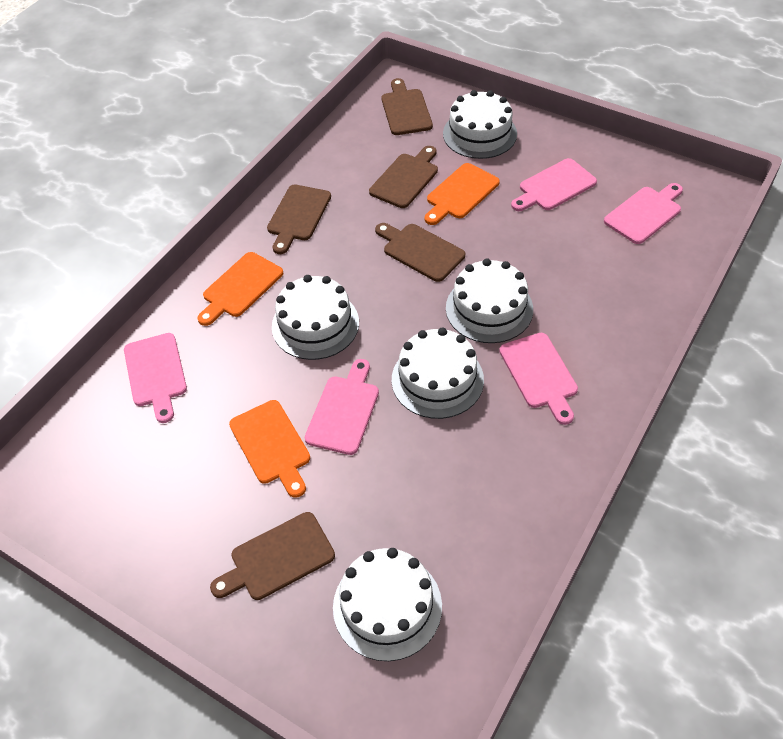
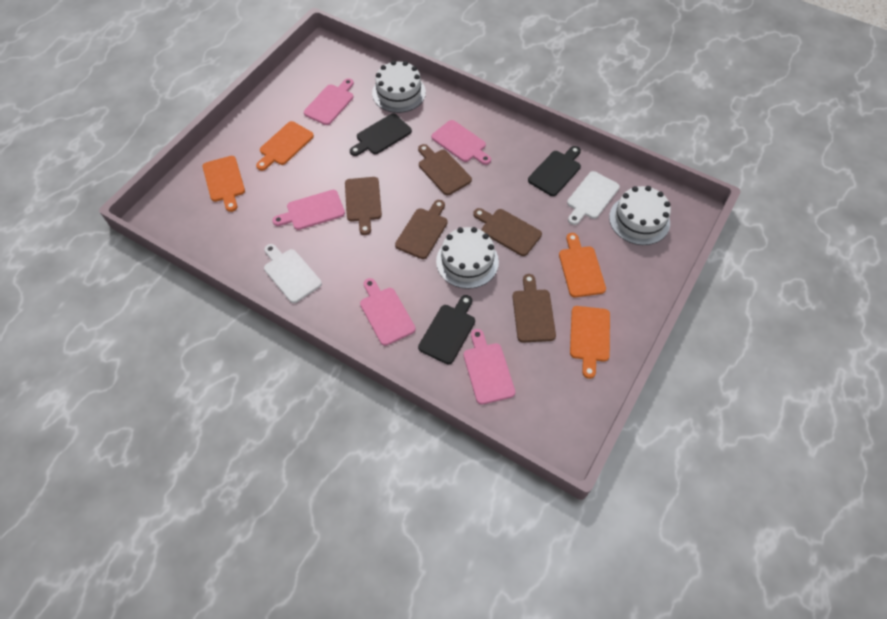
black cutting board: none = 0 -> [350,113,412,156] [418,295,475,364] [528,146,581,196] = 3
orange cutting board: [198,252,283,326] [229,400,310,498] [425,163,500,225] = 3 -> [203,156,245,212] [256,121,314,171] [559,233,606,297] [570,306,610,379] = 4
white cake: [272,275,359,360] [333,548,442,661] [392,327,484,419] [443,90,517,159] [446,258,533,343] = 5 -> [372,60,426,113] [436,227,499,289] [609,186,671,245] = 3
white cutting board: none = 0 -> [264,244,322,303] [567,171,620,225] = 2

